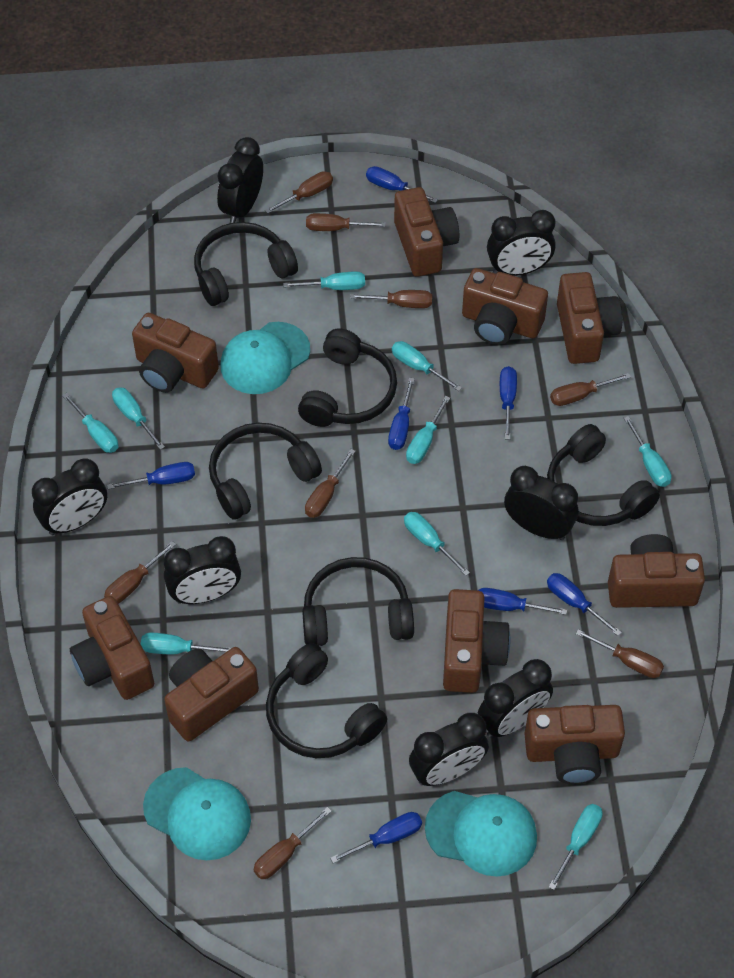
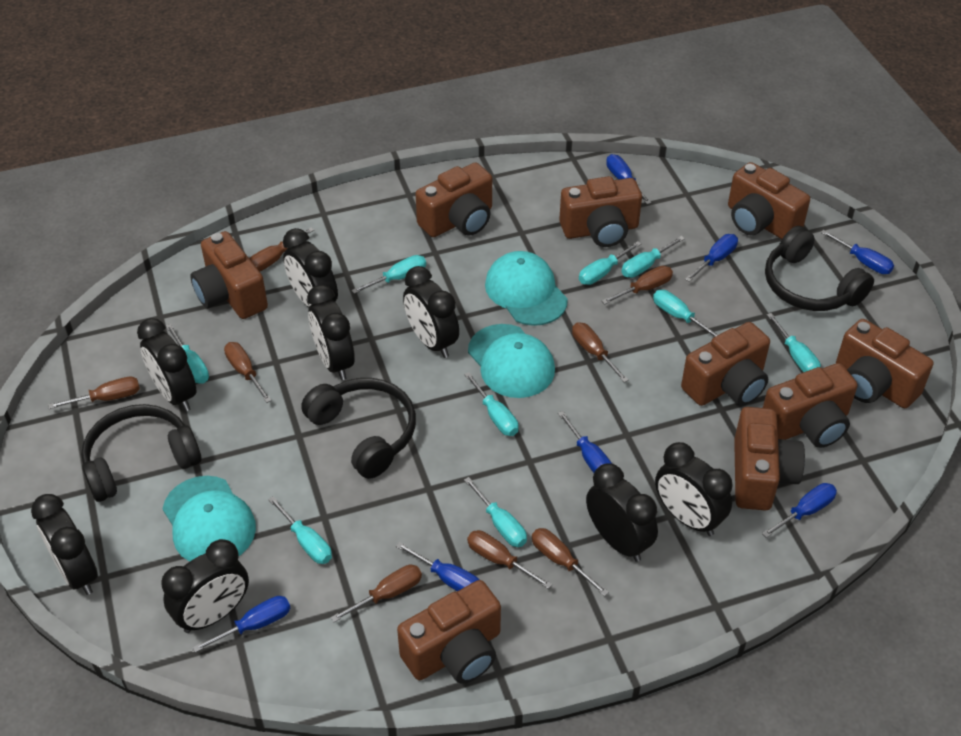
black clock: [32,458,107,535] [164,536,241,604] [217,137,263,223] [409,713,489,786] [478,659,553,738] [487,210,556,276] [504,466,579,540] = 7 -> [31,494,98,595] [137,318,196,411] [161,539,249,633] [283,228,338,308] [307,285,355,380] [403,266,459,358] [586,463,658,562] [655,442,733,536] = 8
black headphones: [194,222,298,306] [209,423,322,520] [266,643,387,758] [298,329,397,427] [302,557,414,646] [547,424,660,526] = 6 -> [81,404,201,502] [301,378,416,479] [765,226,874,311] = 3

